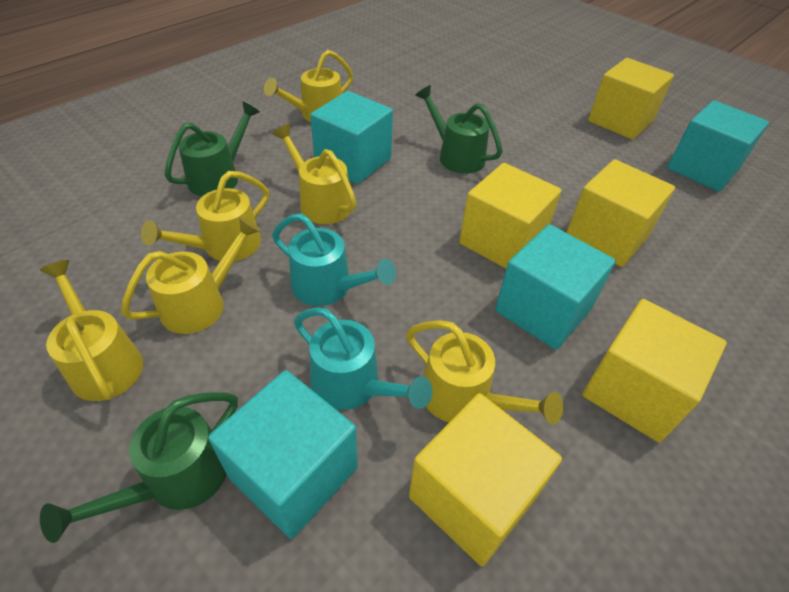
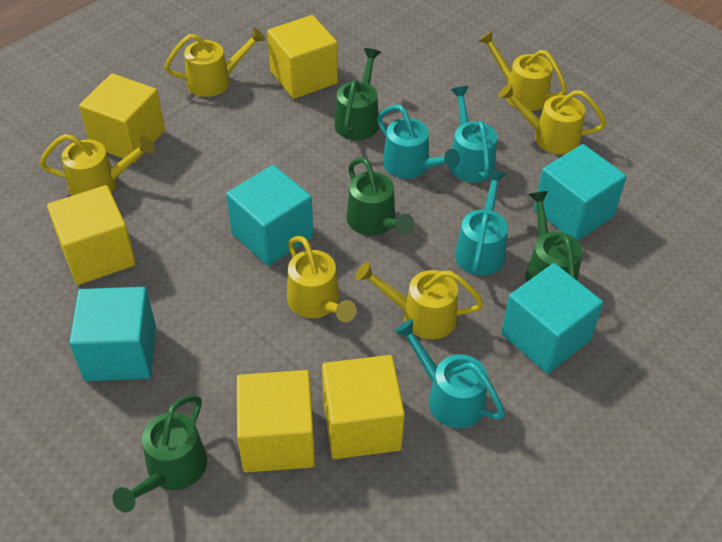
green watering can: [40,392,238,543] [165,101,260,196] [415,85,503,174] = 3 -> [112,395,207,512] [334,48,381,140] [346,157,415,236] [525,191,582,282] = 4
turquoise watering can: [272,213,396,306] [294,307,432,410] = 2 -> [377,105,460,179] [394,319,505,428] [449,86,497,183] [455,170,508,275] = 4

